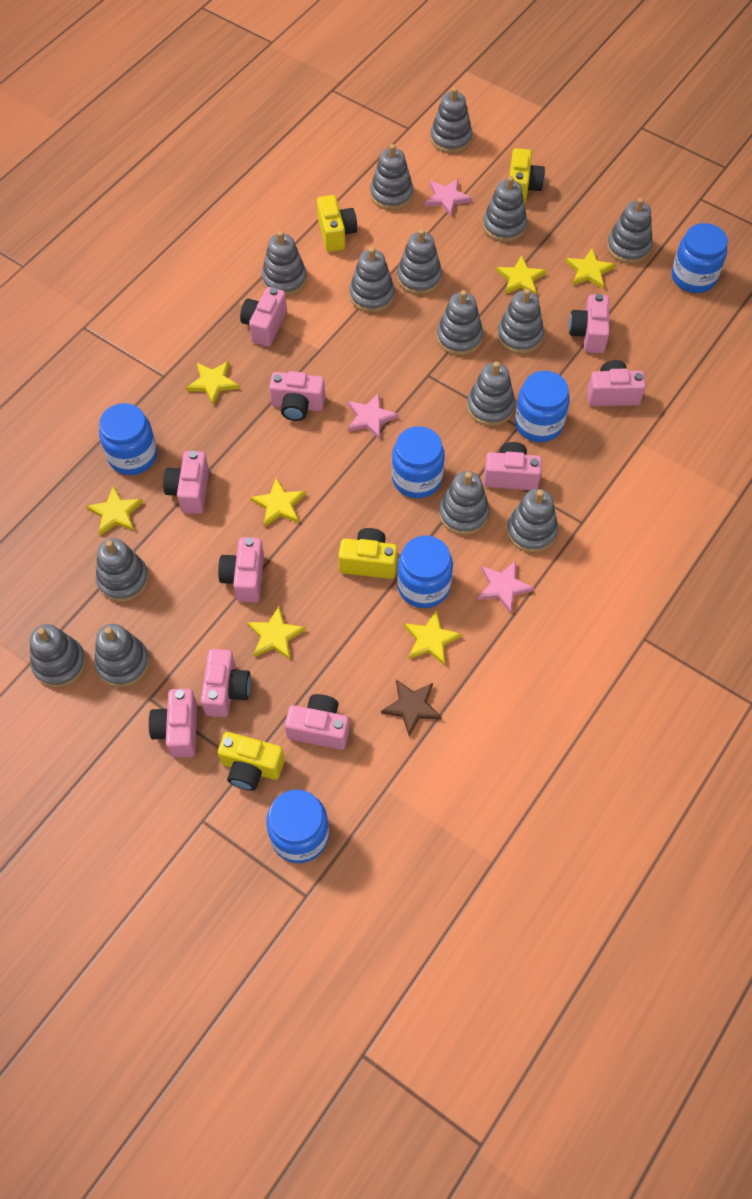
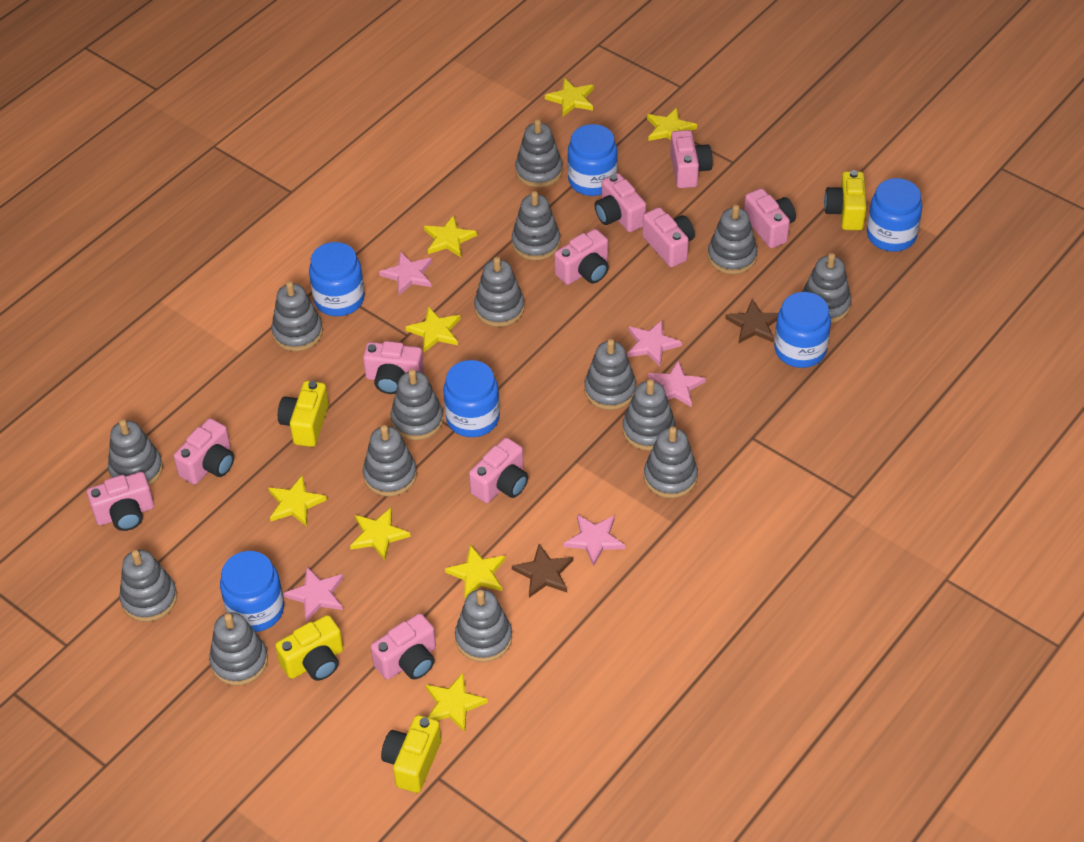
brown star: [381,679,442,736] = 1 -> [512,544,573,598] [725,299,778,343] = 2
pink star: [348,393,399,440] [425,178,472,216] [478,561,534,614] = 3 -> [283,567,343,622] [379,252,432,295] [564,514,625,566] [627,320,682,366] [648,360,706,407] = 5
yellow star: [86,486,143,535] [186,361,240,405] [247,606,306,660] [250,478,306,527] [404,610,462,665] [496,255,546,294] [565,249,616,289] = 7 -> [268,475,327,526] [350,507,411,560] [406,306,461,352] [424,215,477,257] [426,673,488,732] [445,545,506,599] [545,78,594,116] [647,107,697,141] = 8

